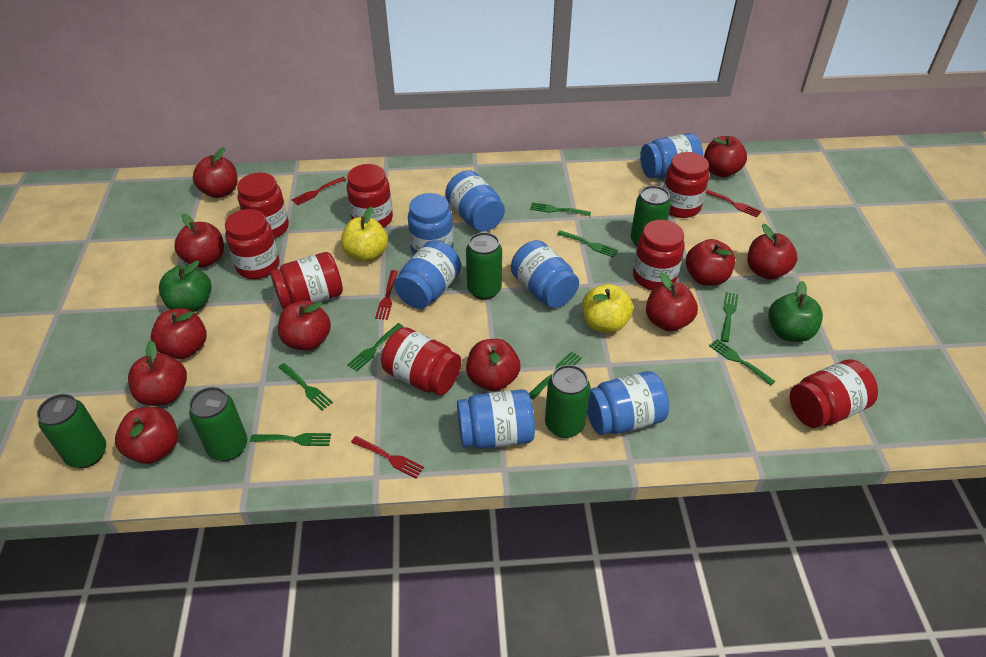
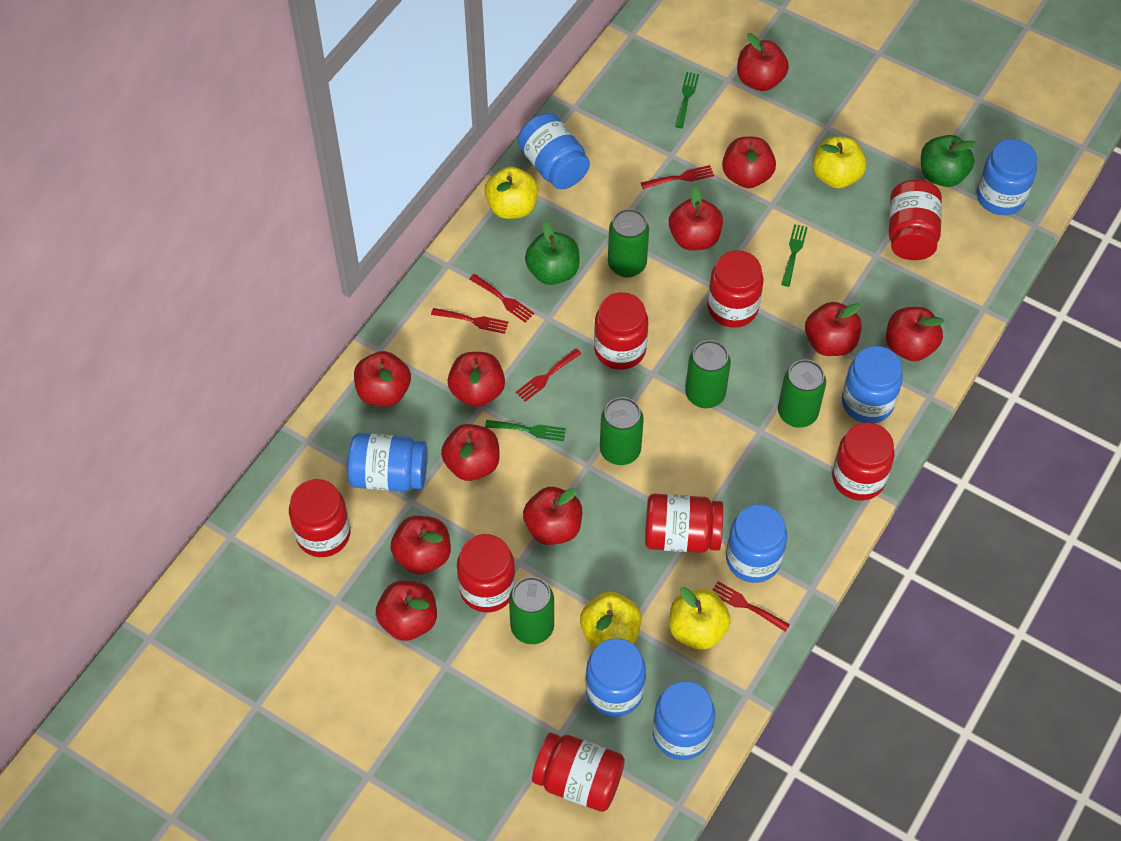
green fork: [250,433,331,446] [278,363,333,410] [347,323,404,372] [529,351,582,400] [530,202,591,216] [557,230,618,257] [709,339,775,386] [721,292,738,342] = 8 -> [485,420,566,441] [675,72,699,128] [781,224,808,287] = 3
red fork: [292,177,346,205] [351,436,424,479] [375,270,398,320] [705,189,762,217] = 4 -> [431,308,508,334] [469,274,535,323] [516,348,582,402] [641,165,714,189] [712,581,790,632] = 5
yellow apple: [341,207,388,262] [582,284,633,333] = 2 -> [485,167,539,219] [580,592,642,649] [669,587,731,650] [812,136,867,188] = 4

